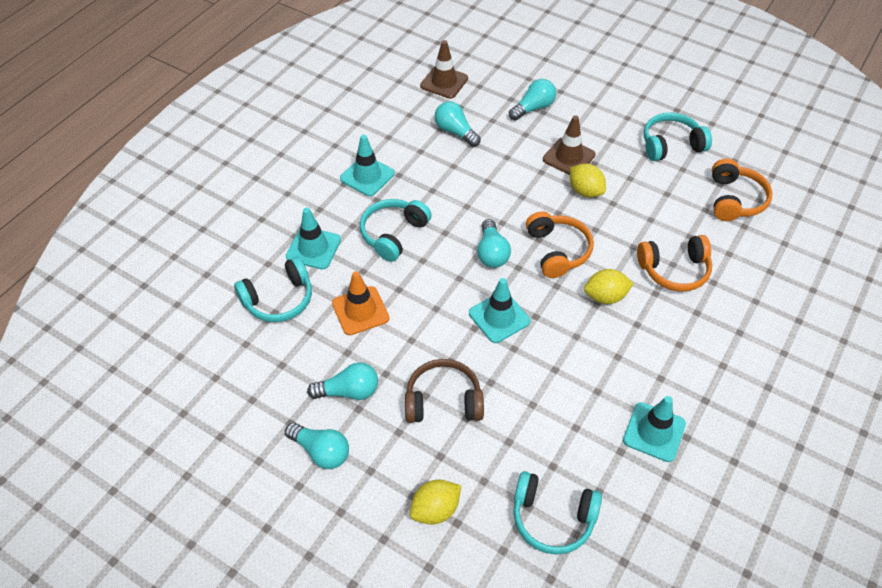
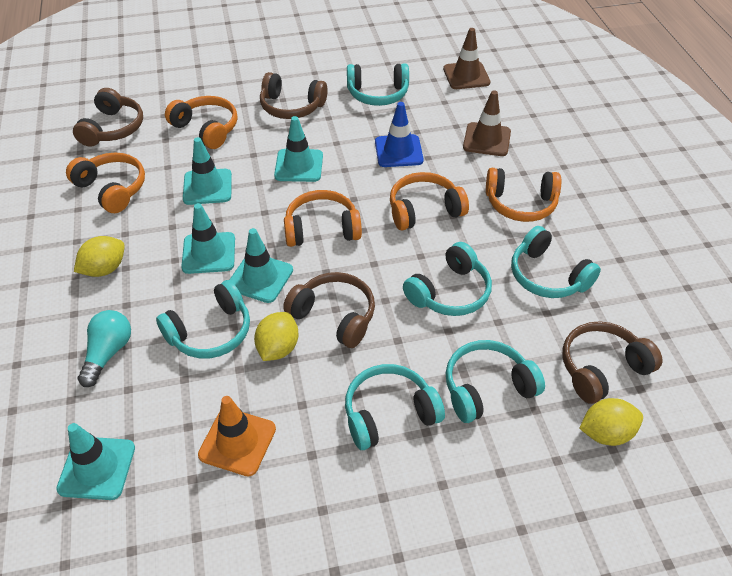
blue traffic cone: none = 0 -> [375,102,424,167] = 1
brown headphones: [405,359,484,423] = 1 -> [73,88,143,147] [260,72,328,119] [283,272,375,348] [562,321,662,404] = 4
orange headphones: [526,211,594,278] [637,235,712,292] [712,159,772,221] = 3 -> [66,153,145,213] [165,96,238,149] [284,190,362,247] [390,172,469,230] [486,168,561,222] = 5
turquoise headphones: [234,257,312,322] [360,199,432,262] [513,471,602,555] [644,112,712,161] = 4 -> [156,280,250,358] [345,364,445,450] [347,63,409,106] [403,242,492,316] [446,340,545,423] [511,226,601,298] = 6
turquoise light bulb: [285,423,349,469] [307,362,378,400] [434,101,481,147] [477,219,511,268] [509,79,556,121] = 5 -> [77,310,131,387] = 1
turquoise traffic cone: [286,208,341,269] [340,134,395,196] [469,278,530,343] [623,396,686,462] = 4 -> [56,423,135,500] [181,203,235,274] [183,137,232,205] [229,228,293,303] [274,116,323,182] = 5

